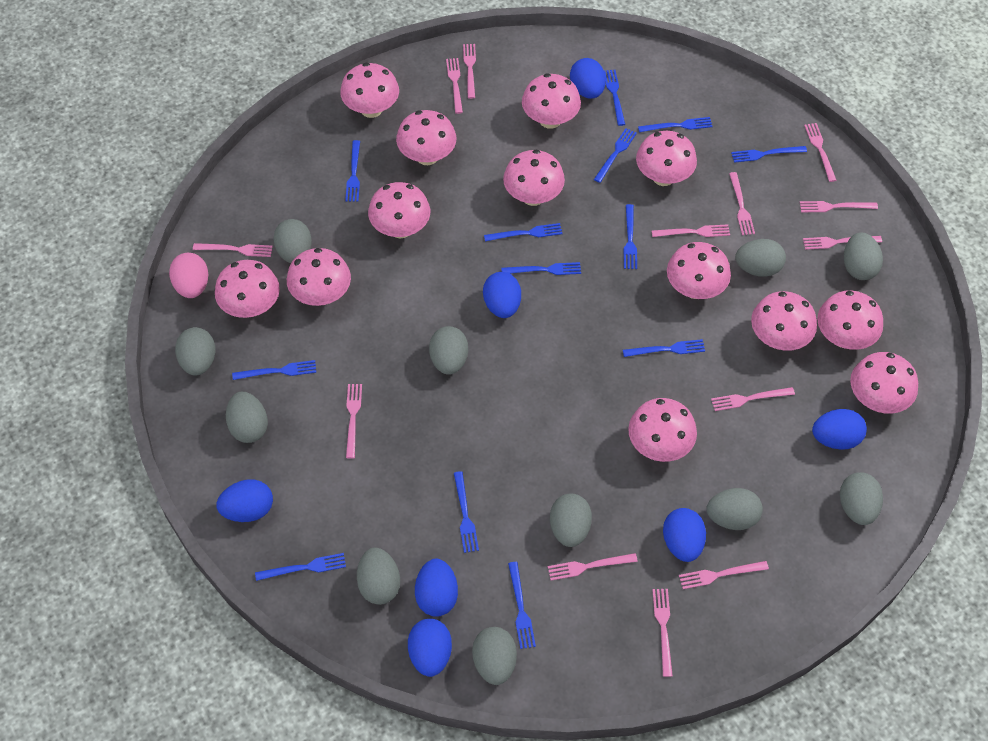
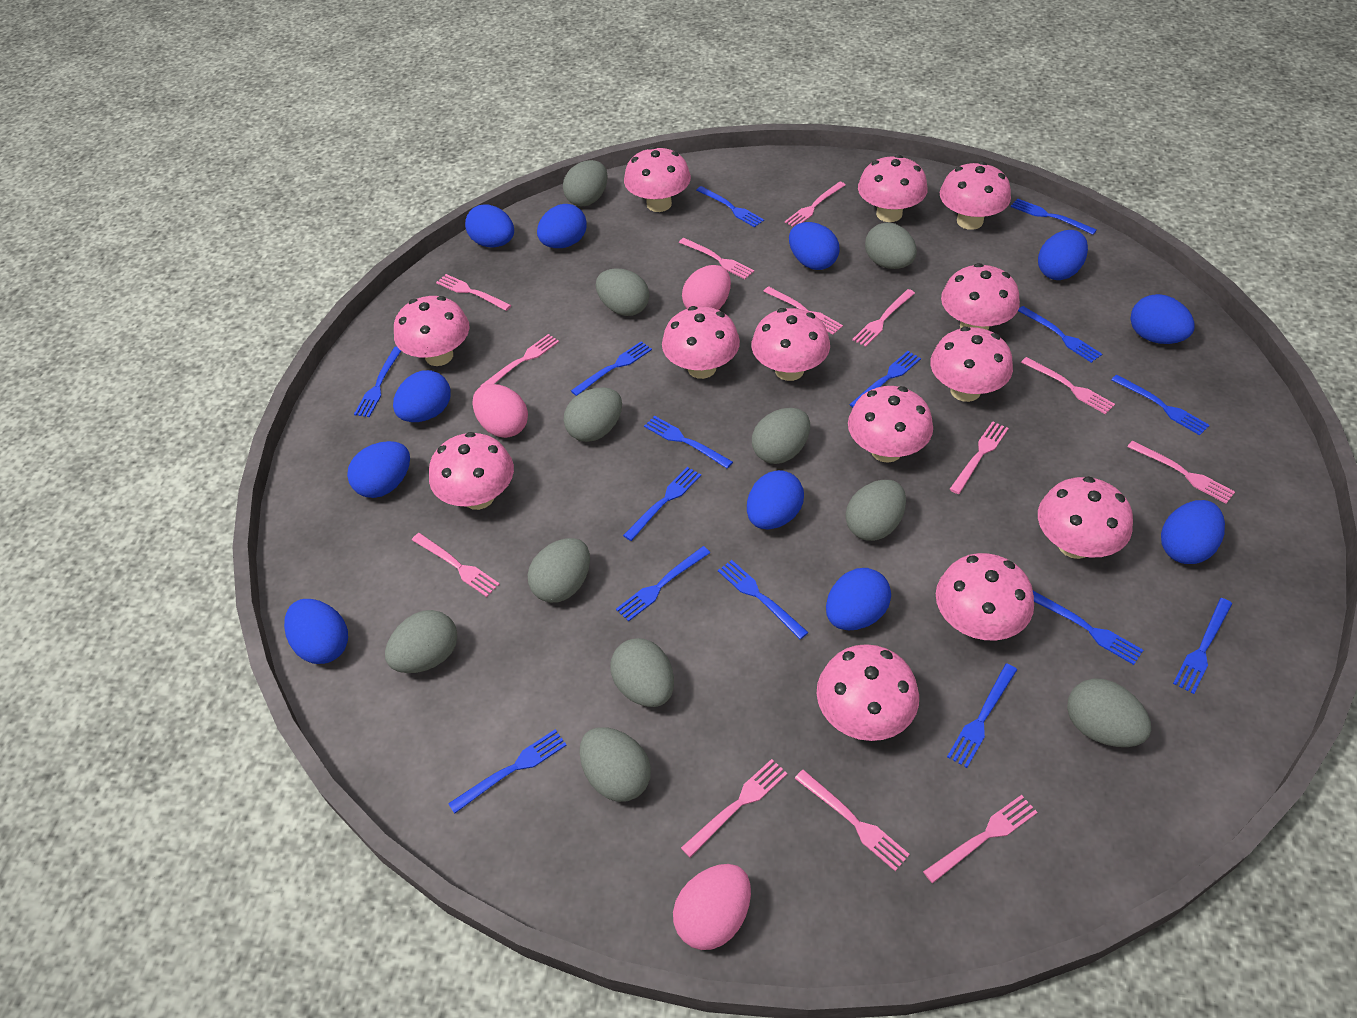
blue egg: [216,479,273,522] [408,619,452,677] [415,559,458,617] [483,272,521,318] [570,58,606,99] [663,508,706,562] [812,409,867,450] = 7 -> [284,599,348,664] [347,441,410,498] [393,370,451,422] [465,204,514,248] [537,204,587,248] [747,470,804,530] [789,222,839,270] [826,568,891,630] [1038,230,1088,280] [1131,294,1194,344] [1161,500,1225,564] = 11
blue fork: [232,360,316,380] [255,553,346,581] [345,140,360,202] [454,471,479,553] [484,223,562,241] [501,262,581,275] [508,562,536,649] [594,128,637,183] [604,70,625,126] [623,339,705,357] [624,204,637,269] [638,117,713,132] [731,146,807,163] = 13 -> [354,347,401,417] [448,729,567,814] [571,341,652,396] [616,546,710,622] [623,467,701,541] [644,416,733,468] [696,186,764,227] [718,560,809,640] [849,351,921,408] [947,664,1017,768] [1011,198,1097,235] [1018,306,1102,363] [1033,591,1143,665] [1111,375,1210,435] [1173,598,1232,694] = 15
pink egg: [169,253,208,298] = 1 -> [472,384,528,438] [673,864,751,950] [682,265,731,310] = 3

